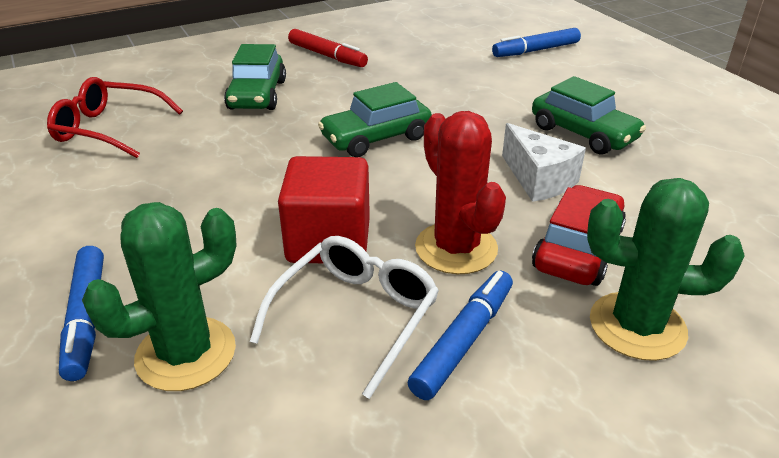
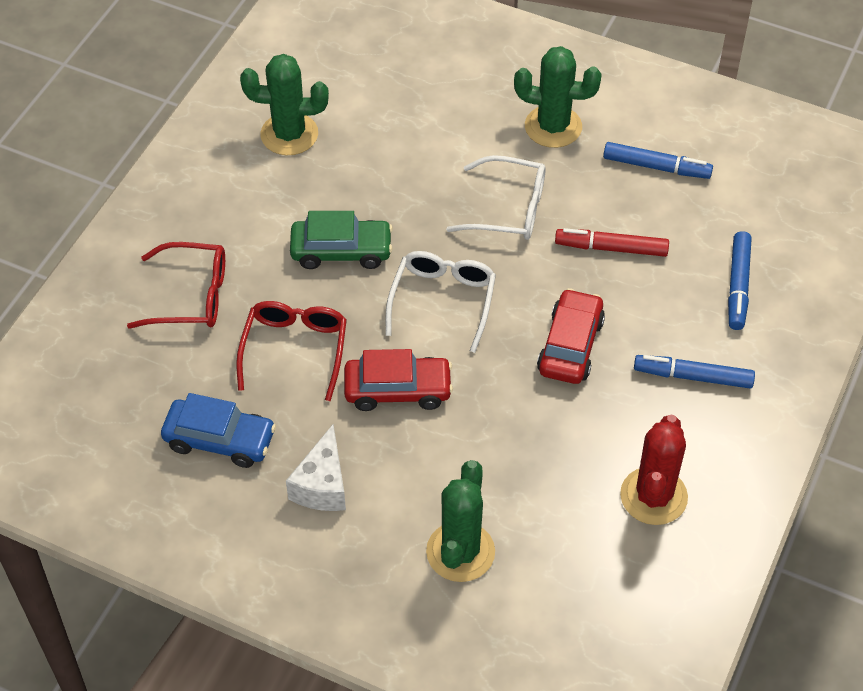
blue car: none = 0 -> [161,393,276,468] = 1
green cactus: [82,202,237,391] [587,178,745,361] = 2 -> [240,54,329,155] [426,460,495,582] [514,46,602,148] = 3
green car: [224,44,286,110] [318,82,432,157] [532,76,646,155] = 3 -> [290,211,393,269] = 1
red car: [532,185,626,286] = 1 -> [344,349,453,411] [537,288,605,384] = 2
red cube: [278,156,370,263] = 1 -> none = 0
red glasses: [47,77,183,158] = 1 -> [127,242,225,329] [236,301,347,401] = 2
white glasses: [250,236,439,399] = 1 -> [386,251,496,353] [446,155,546,240] = 2

